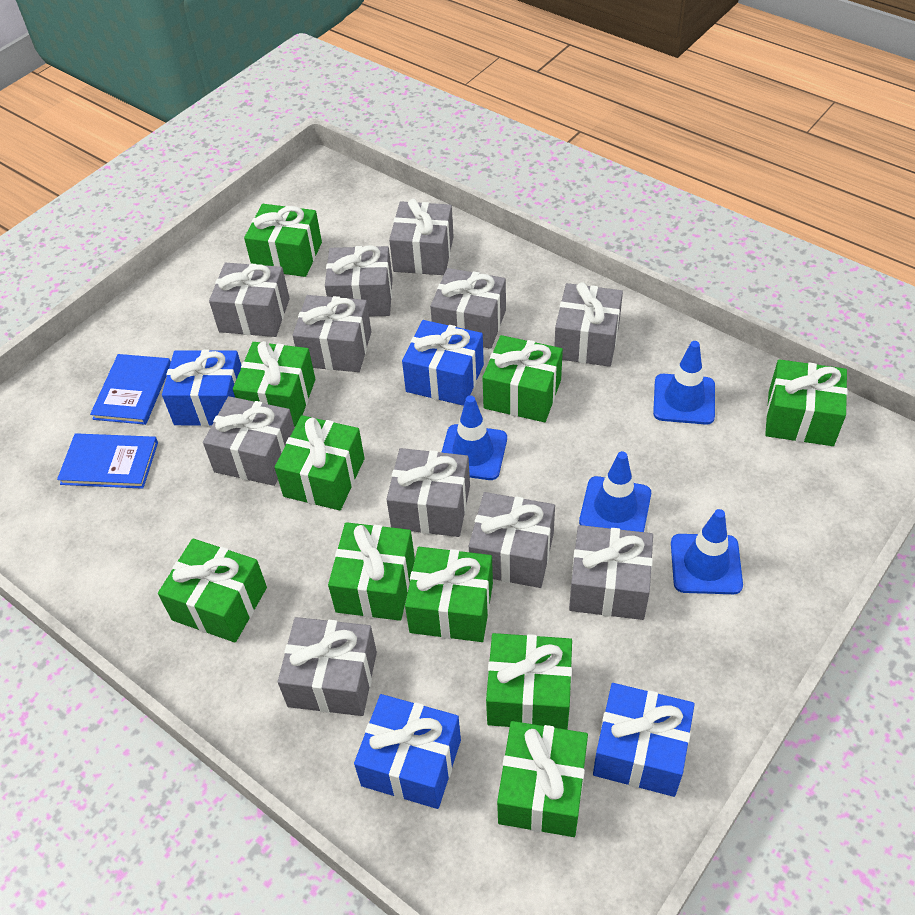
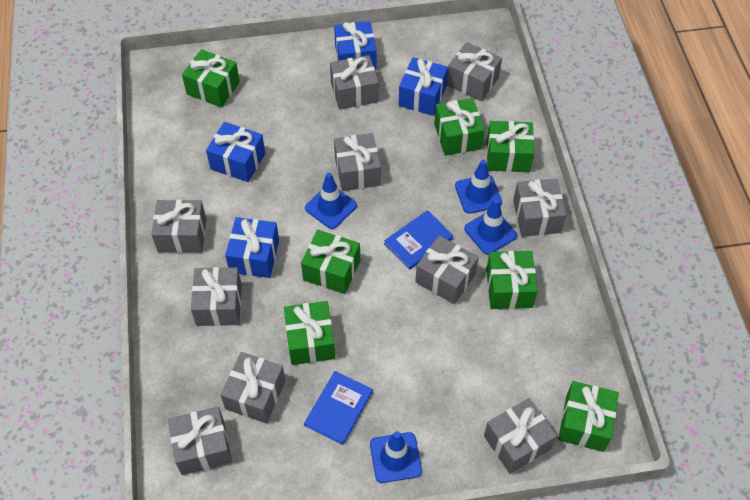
green gift: [158,538,267,643] [233,341,315,426] [244,204,322,277] [275,415,365,511] [328,522,415,621] [405,547,493,642] [482,335,563,422] [486,633,572,730] [497,721,588,837] [765,359,848,446] = 10 -> [182,49,240,108] [284,301,335,365] [301,230,360,294] [434,98,485,156] [486,251,538,309] [487,121,534,172] [558,381,619,452] = 7
grey gift: [203,396,294,486] [209,263,290,337] [278,617,377,716] [292,295,371,372] [325,245,393,316] [386,448,470,537] [389,199,454,275] [430,268,506,349] [469,492,555,588] [554,282,623,367] [569,525,653,620] = 11 -> [151,200,206,253] [168,407,232,475] [191,267,242,326] [220,352,286,423] [330,55,379,110] [334,133,381,191] [415,235,479,304] [447,42,502,101] [484,398,557,474] [513,179,566,237] = 10

